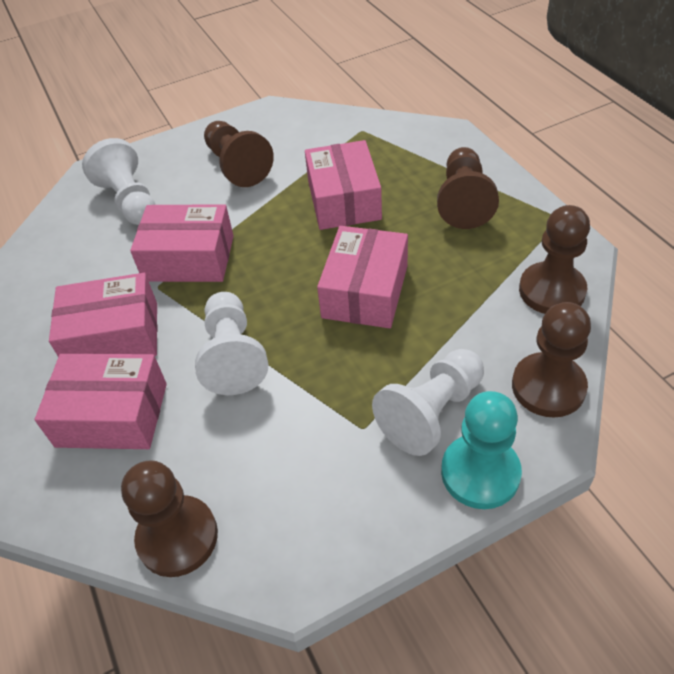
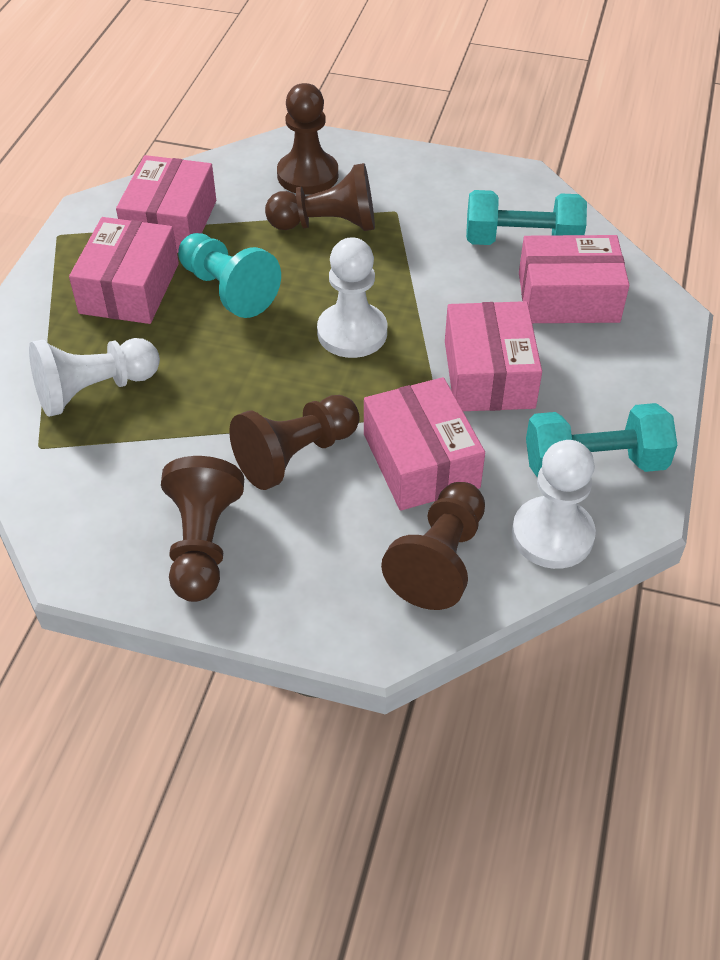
turquoise dumbbell: none = 0 -> [466,190,587,245] [526,403,677,477] = 2

